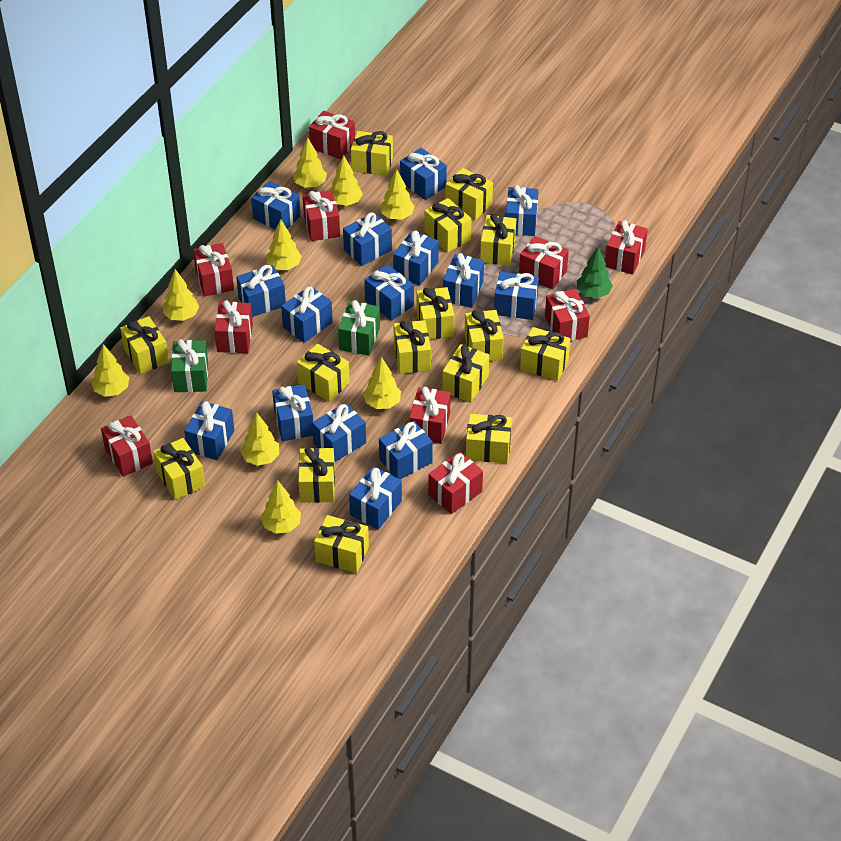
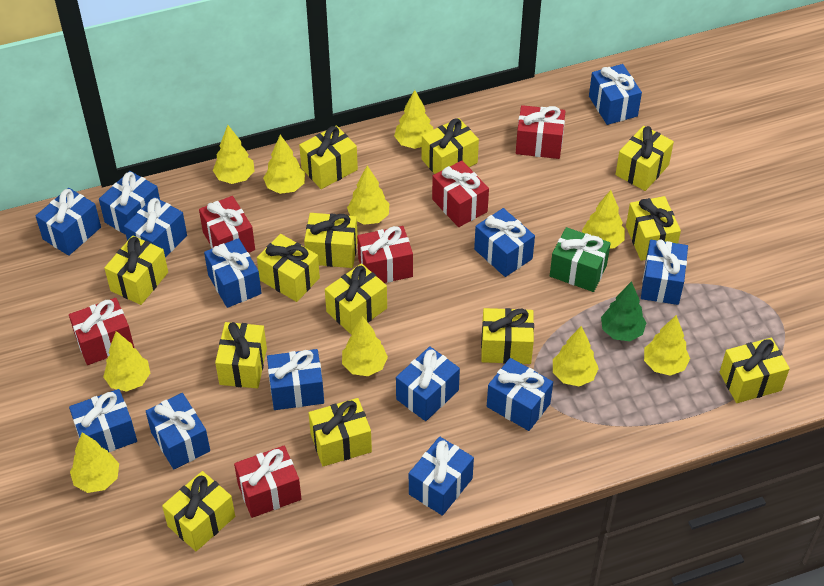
blue gift: [184,401,234,460] [236,265,286,317] [251,181,300,230] [272,384,313,441] [281,286,333,343] [312,403,366,462] [343,212,392,266] [349,466,402,530] [364,264,414,321] [379,421,433,479] [393,230,439,286] [400,148,447,200] [443,253,484,308] [494,272,539,320] [506,185,539,236] = 15 -> [36,188,101,256] [69,389,137,452] [99,171,160,235] [124,197,187,257] [146,393,210,470] [204,238,262,308] [267,349,324,410] [396,346,460,421] [409,436,474,516] [474,208,535,277] [487,358,553,431] [589,64,642,125] [641,239,688,305] = 13
green gift: [171,339,208,392] [338,300,380,356] = 2 -> [550,227,611,292] = 1
red gift: [101,415,153,477] [193,243,234,297] [214,300,253,353] [303,190,340,241] [309,111,355,159] [409,387,451,444] [428,452,483,514] [519,236,569,289] [545,289,590,341] [605,220,648,275] = 10 -> [69,298,134,365] [199,196,255,253] [234,446,301,518] [357,226,413,283] [432,161,489,227] [516,105,566,159] = 6
yellow gift: [120,316,169,374] [153,438,205,500] [297,344,350,402] [298,447,335,503] [314,515,369,573] [351,131,393,176] [394,320,431,374] [417,287,454,340] [425,198,472,252] [442,344,490,403] [445,168,493,220] [465,310,504,361] [466,414,512,463] [480,213,516,266] [520,327,571,381] = 15 -> [104,235,168,305] [162,471,235,551] [215,322,267,388] [257,234,320,302] [299,125,358,189] [304,213,358,268] [309,398,372,466] [325,263,387,334] [422,118,479,174] [481,308,534,364] [615,126,674,191] [626,196,681,261] [720,338,790,403] = 13
yellow tree: [91,344,129,397] [163,269,199,321] [240,412,279,466] [261,480,301,534] [266,219,302,270] [293,137,327,188] [329,155,363,206] [363,357,401,409] [380,169,415,220] = 9 -> [70,433,119,493] [103,331,150,392] [213,125,254,184] [263,135,305,194] [342,316,388,376] [347,165,390,225] [394,90,434,149] [553,326,599,386] [582,190,625,249] [644,315,690,376] = 10

